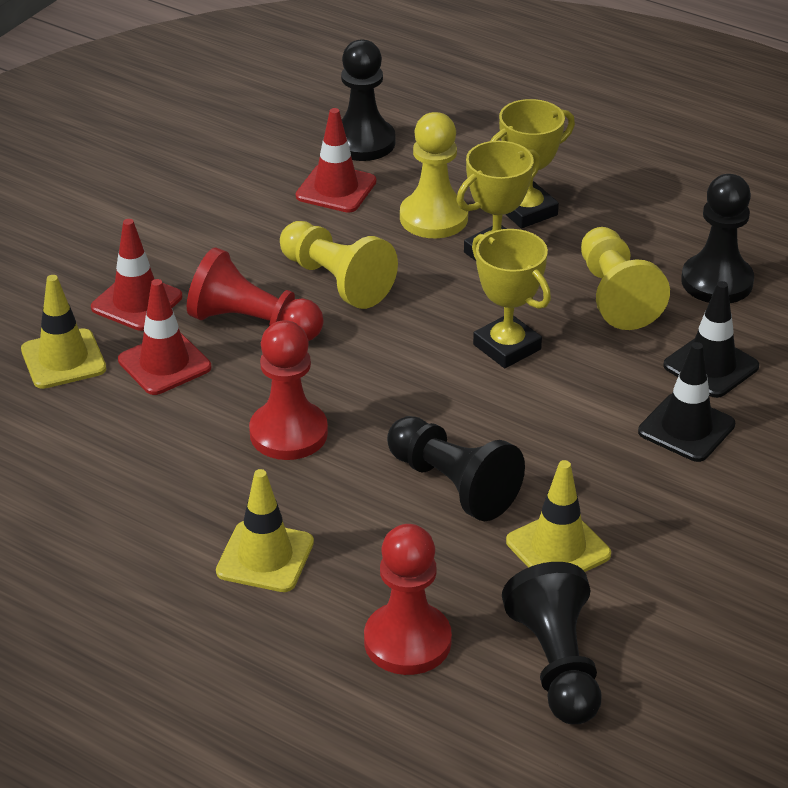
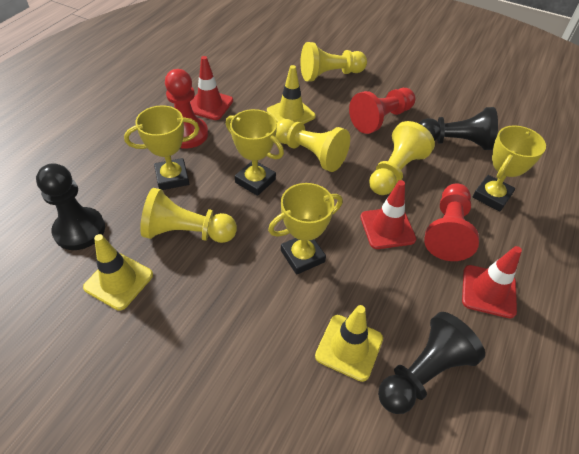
black pawn: [341,39,395,161] [387,416,525,521] [502,562,601,724] [681,174,754,303] = 4 -> [36,163,105,250] [378,312,485,414] [418,107,498,150] = 3
black traffic cone: [638,342,735,462] [663,281,759,398] = 2 -> none = 0
yellow pawn: [280,221,398,309] [400,112,468,238] [581,227,670,330] = 3 -> [140,188,237,243] [276,119,350,172] [300,42,367,81] [369,121,435,195] = 4
yellow trophy: [456,141,540,261] [472,229,551,368] [490,99,575,228] = 3 -> [124,105,200,190] [226,109,284,196] [268,183,343,275] [473,125,546,212] = 4

